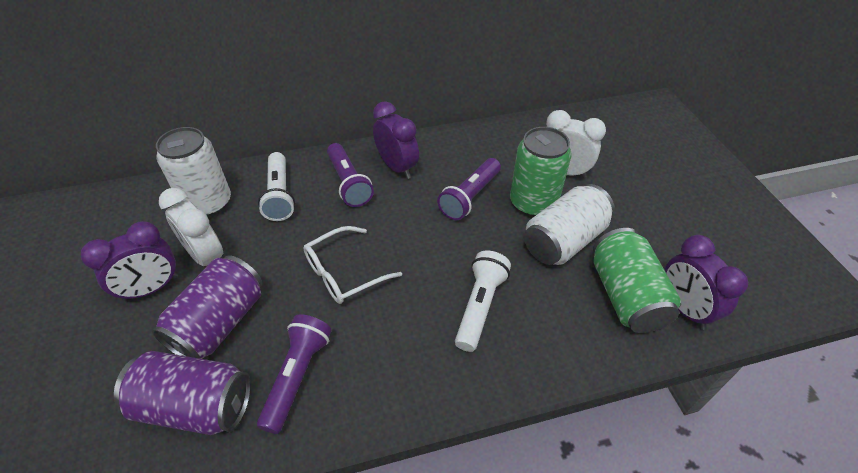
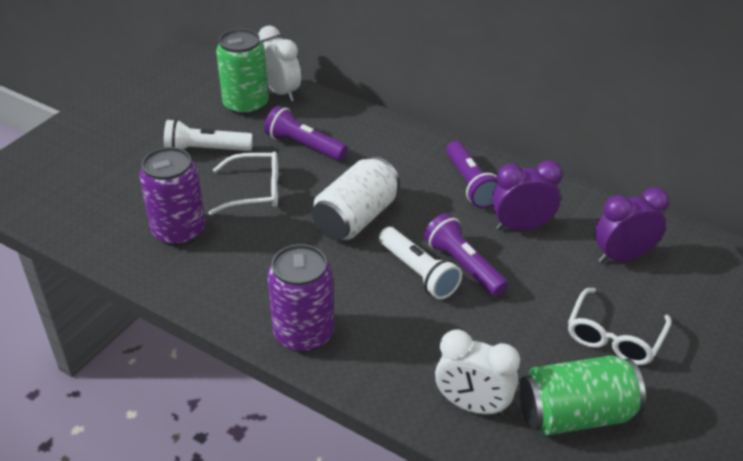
purple clock: [81,221,178,302] [373,101,419,179] [665,235,748,330] = 3 -> [492,160,563,231] [595,187,669,263] = 2
white can: [156,127,231,217] [524,184,615,265] = 2 -> [312,156,400,240] = 1
white glasses: [303,226,402,304] = 1 -> [209,152,278,215] [568,288,672,365] = 2

